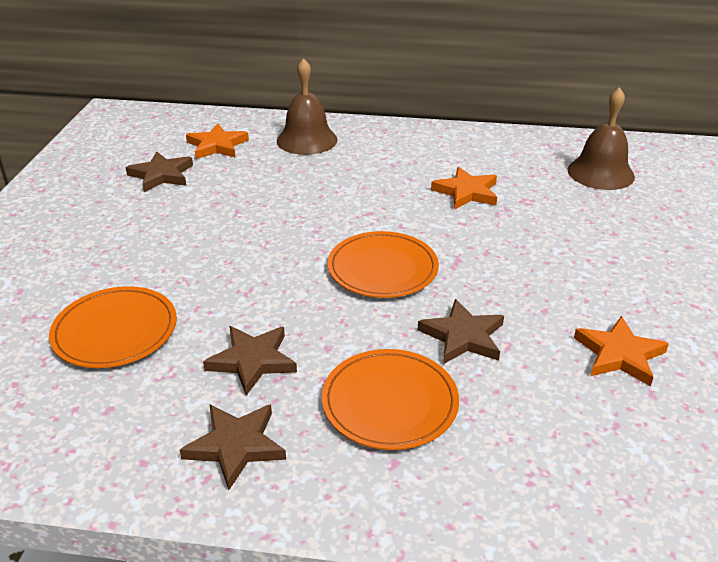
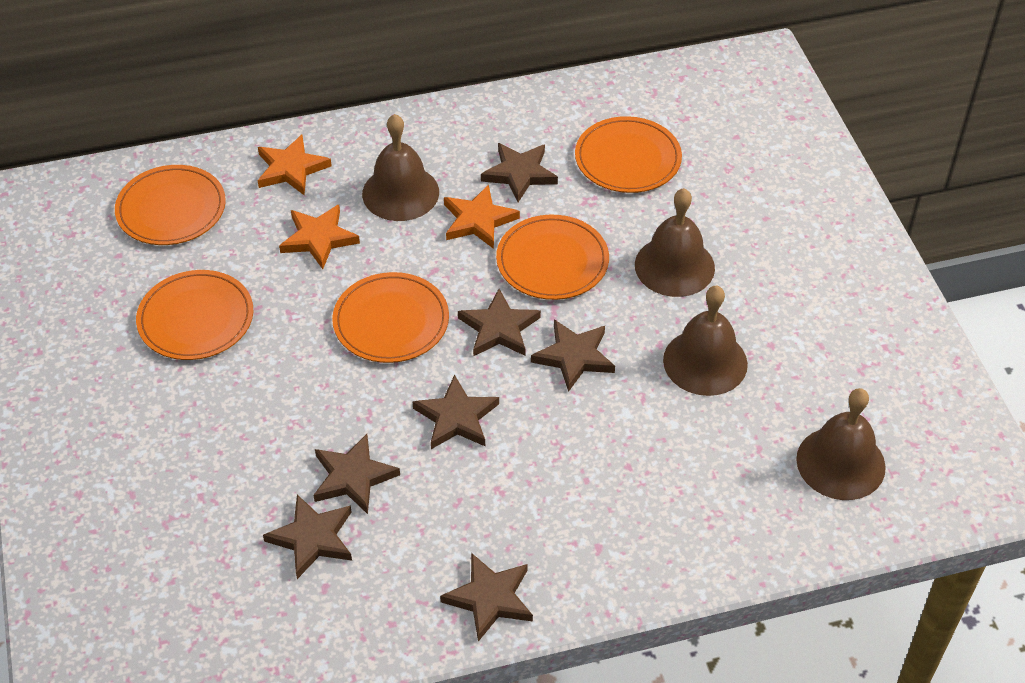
brown bell: [277,58,338,155] [567,87,635,190] = 2 -> [362,114,439,221] [635,188,715,297] [663,286,748,396] [796,388,886,500] = 4
brown star: [125,151,193,192] [180,404,286,490] [203,326,297,395] [418,299,504,364] = 4 -> [263,495,352,579] [314,434,400,514] [413,375,499,449] [440,553,533,642] [458,289,541,356] [481,143,558,202] [531,320,615,392] = 7
orange plate: [49,286,177,368] [322,349,459,450] [328,231,439,298] = 3 -> [115,165,226,245] [136,270,253,360] [332,272,449,363] [496,215,609,300] [575,116,682,193] = 5

